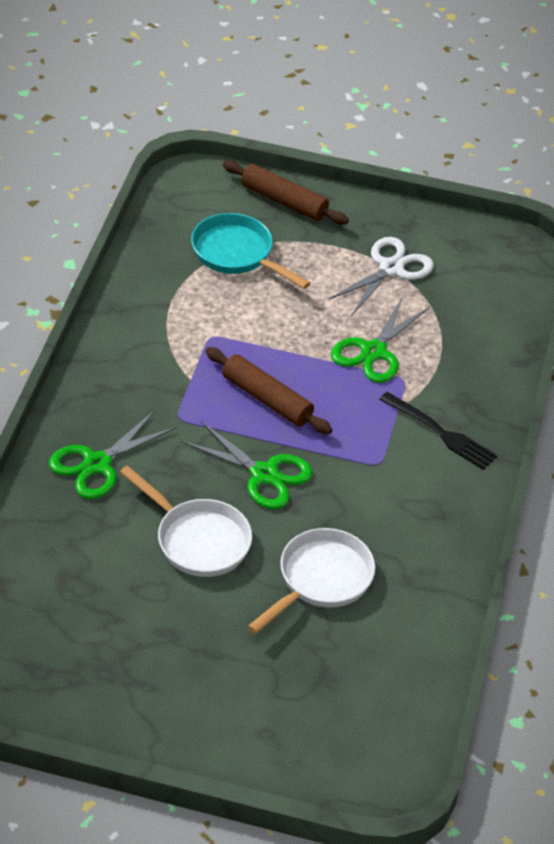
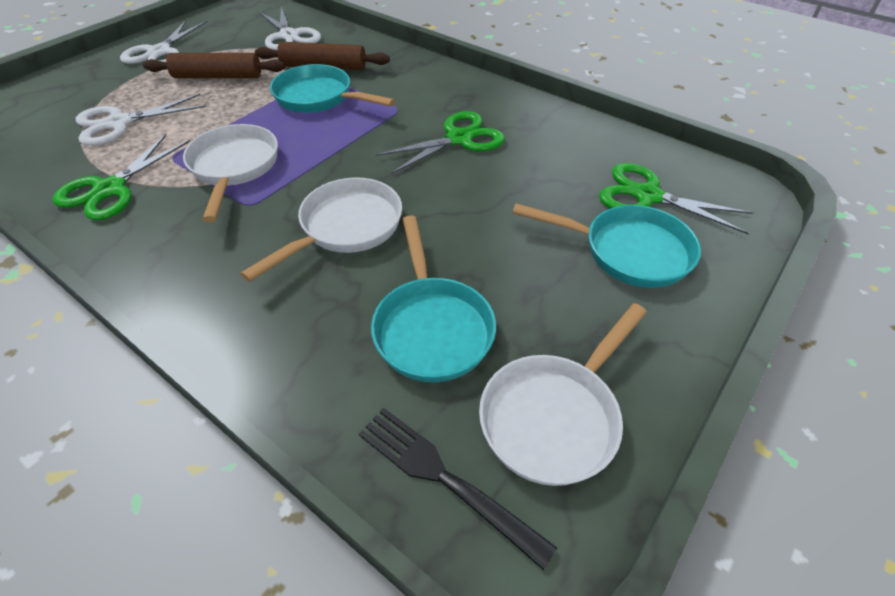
turquoise pan: [191,213,311,289] = 1 -> [270,64,395,113] [371,215,496,382] [513,203,701,288] = 3
white pan: [120,465,252,577] [247,528,375,634] = 2 -> [183,124,278,222] [241,177,402,282] [479,303,647,486] = 3
white scissors: [328,237,434,315] = 1 -> [76,94,206,146] [120,20,207,64] [259,7,321,50] = 3

